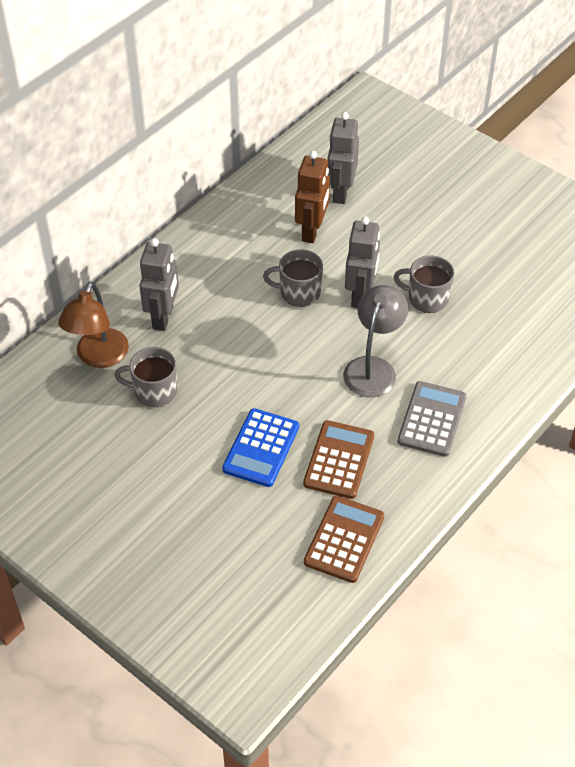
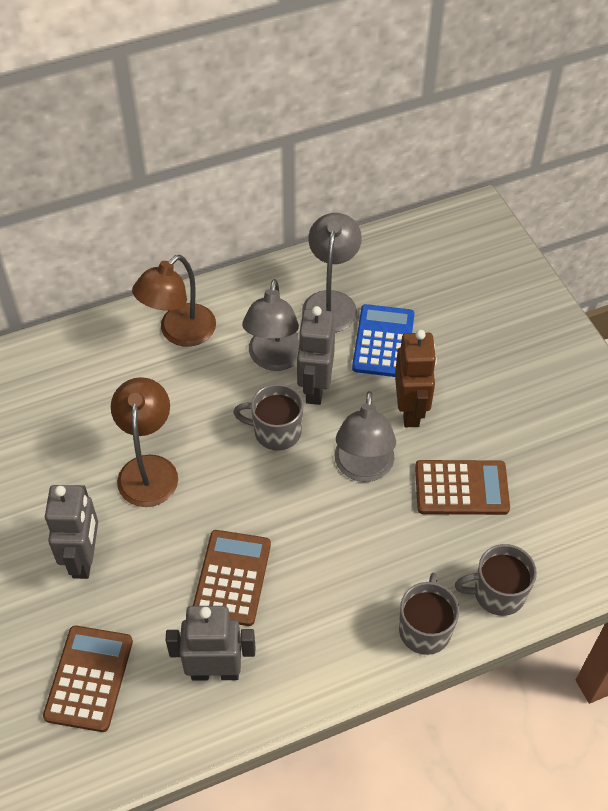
brown calculator: [303,420,374,499] [304,496,384,583] = 2 -> [43,626,133,732] [193,530,271,626] [415,460,510,515] = 3
brown lamp: [58,282,129,368] = 1 -> [111,377,178,507] [132,255,216,347] = 2
grey calculator: [398,381,466,457] = 1 -> none = 0
grey lamp: [343,285,408,397] = 1 -> [242,279,299,371] [302,213,362,332] [334,391,396,482] = 3

